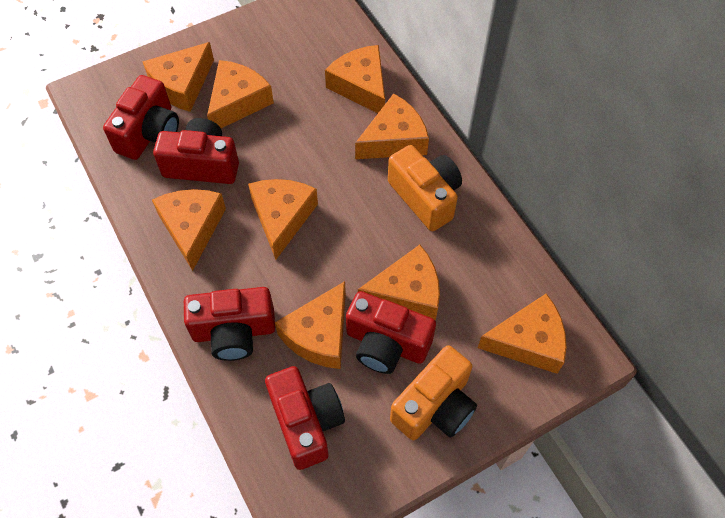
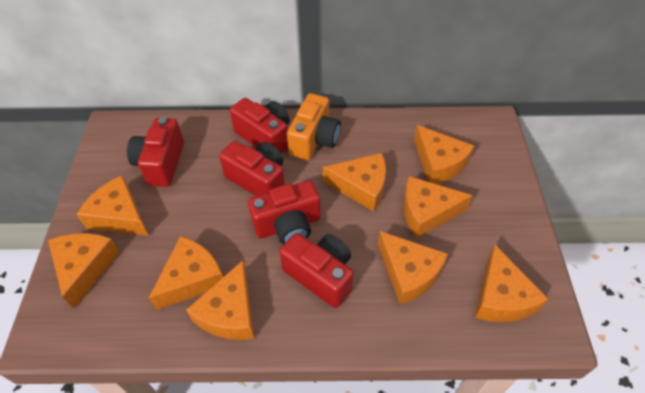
orange camera: [388,145,462,231] [390,345,477,440] = 2 -> [287,93,341,160] = 1

